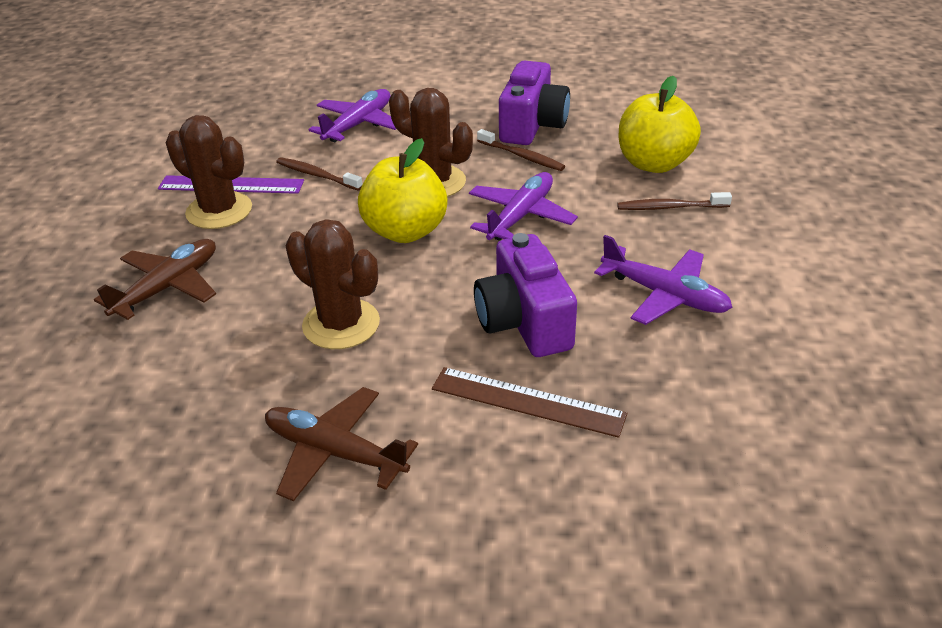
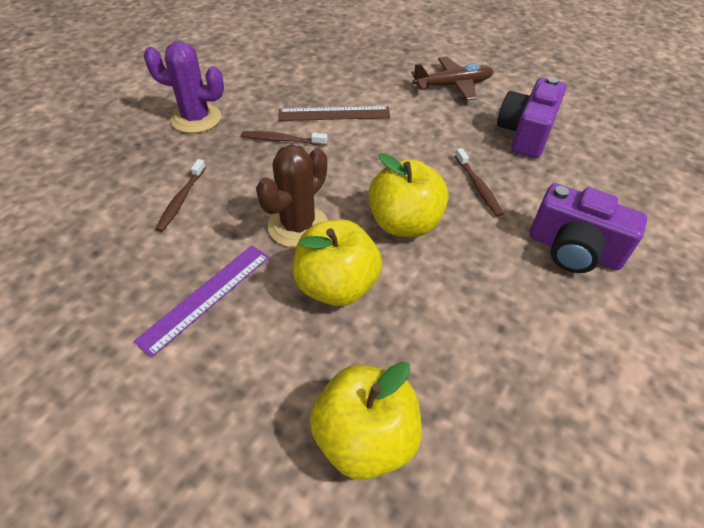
brown cactus: [166,115,252,229] [286,219,380,349] [389,88,473,197] = 3 -> [256,145,328,248] = 1
brown plane: [94,239,216,320] [265,387,418,501] = 2 -> [411,56,494,100] = 1
purple cactus: none = 0 -> [144,41,224,133] = 1
purple plane: [309,89,396,142] [469,172,578,241] [594,235,733,325] = 3 -> none = 0
yellow apple: [358,138,448,243] [619,76,701,173] = 2 -> [293,219,382,306] [310,362,422,480] [368,153,448,237] = 3

